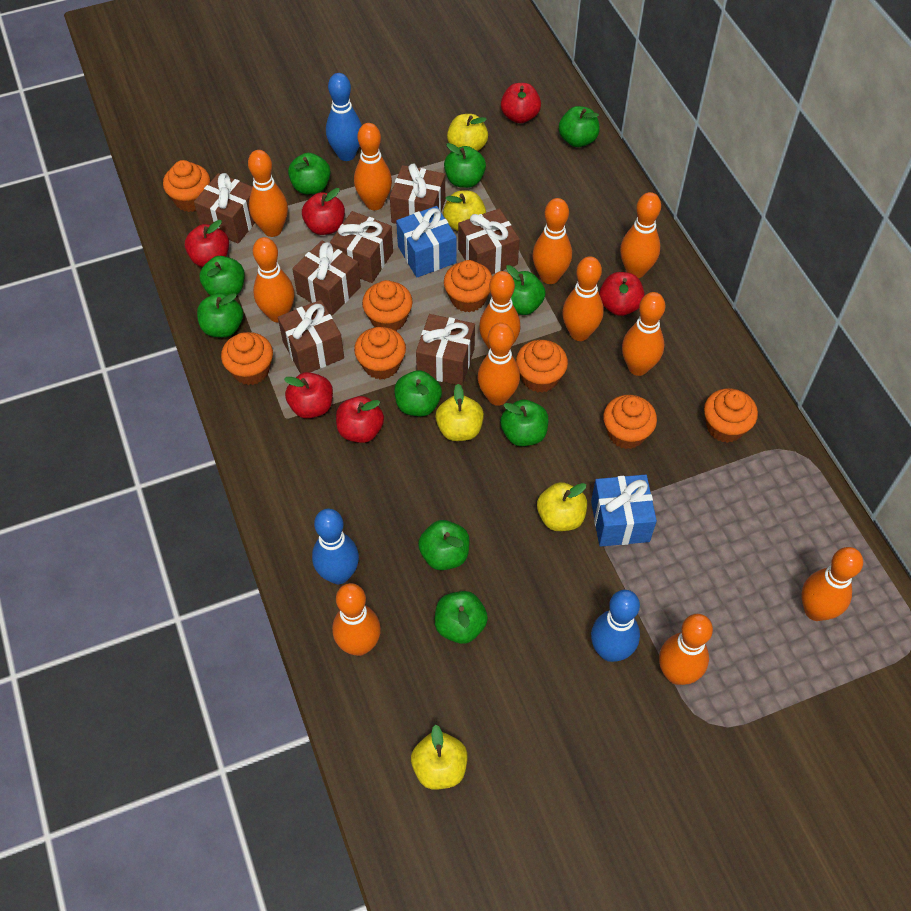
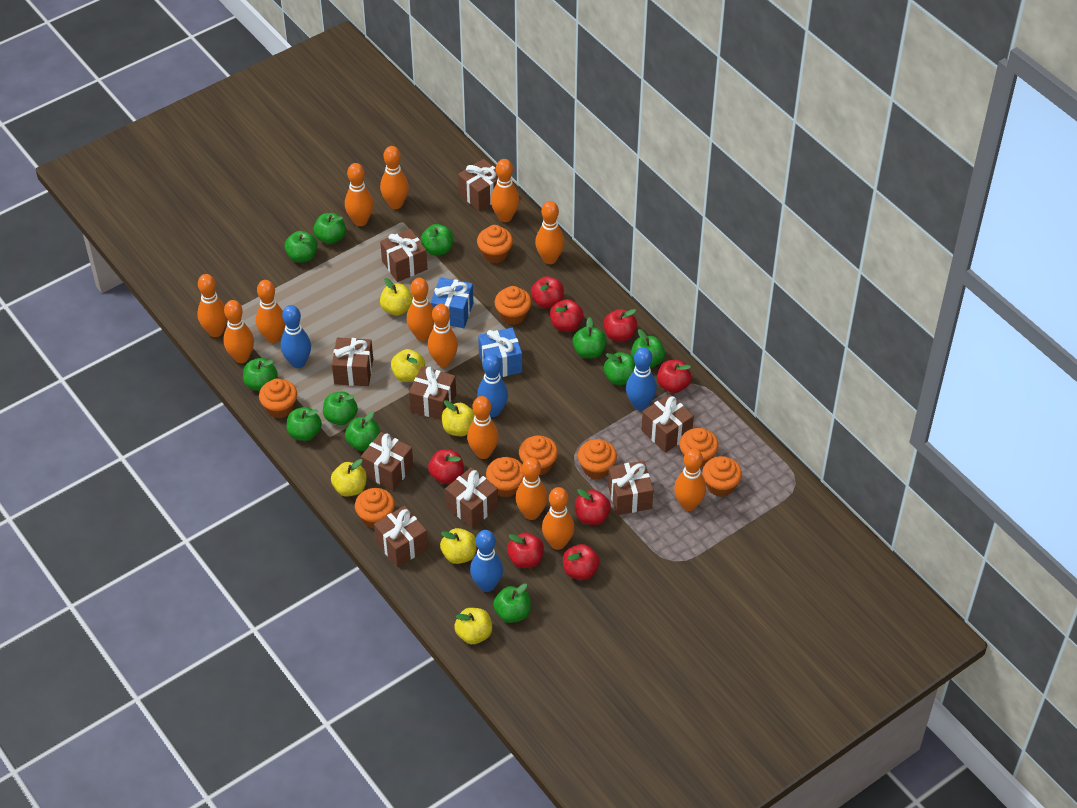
blue bowling pin: [312,509,359,584] [326,73,362,161] [591,590,640,662] = 3 -> [281,305,311,368] [470,530,503,592] [477,354,508,417] [626,347,657,410] = 4
brown gift: [194,173,255,243] [278,300,344,374] [292,241,361,316] [330,211,393,283] [390,163,445,224] [416,314,475,386] [458,208,520,275] = 7 -> [332,338,373,386] [361,432,413,491] [374,506,428,567] [380,229,427,282] [409,367,456,420] [445,467,498,528] [458,159,498,211] [608,461,653,515] [641,394,694,453] = 9
green apple: [197,293,243,337] [199,256,245,296] [288,153,331,194] [394,370,442,416] [418,520,470,570] [435,591,488,644] [444,143,486,188] [500,400,549,446] [506,265,546,315] [559,106,599,147] = 10 -> [243,358,278,391] [285,231,317,263] [287,407,322,441] [313,213,346,244] [323,391,358,425] [345,411,380,451] [421,224,453,256] [493,583,531,623] [573,317,607,358] [604,352,636,385] [631,329,665,368] = 11
orange bowling pin: [248,150,288,237] [253,237,295,322] [332,583,381,656] [354,123,392,210] [478,323,520,406] [479,271,520,350] [532,198,572,284] [562,256,604,341] [620,192,661,278] [622,292,665,376] [659,614,713,685] [801,547,863,621] = 12 -> [197,274,227,337] [223,300,254,363] [256,280,286,343] [345,163,373,226] [380,146,409,209] [407,278,435,341] [428,304,458,367] [467,396,499,459] [491,159,519,222] [516,457,548,520] [535,201,564,264] [542,487,574,550] [674,448,706,511] = 13
orange cupcake: [163,160,210,212] [221,332,273,385] [354,327,406,380] [362,280,413,331] [444,260,492,313] [516,340,568,393] [603,395,657,449] [704,388,758,443] = 8 -> [259,378,297,418] [355,488,395,528] [477,225,513,263] [486,457,524,497] [494,286,532,325] [519,436,558,476] [578,439,617,479] [679,428,719,468] [702,456,742,497] = 9
red apple: [185,220,229,267] [284,372,333,419] [302,188,345,235] [336,396,384,443] [501,83,541,123] [599,272,645,316] = 6 -> [428,450,464,484] [507,533,544,568] [531,276,564,309] [550,299,584,332] [563,544,600,580] [575,489,611,525] [604,309,637,341] [657,360,692,393] = 8
yellow apple: [411,725,468,790] [435,384,484,441] [443,191,486,231] [447,114,488,151] [537,482,587,531] = 5 -> [331,459,367,497] [380,278,413,316] [391,349,425,382] [440,528,477,564] [442,400,475,436] [455,608,492,644] = 6

